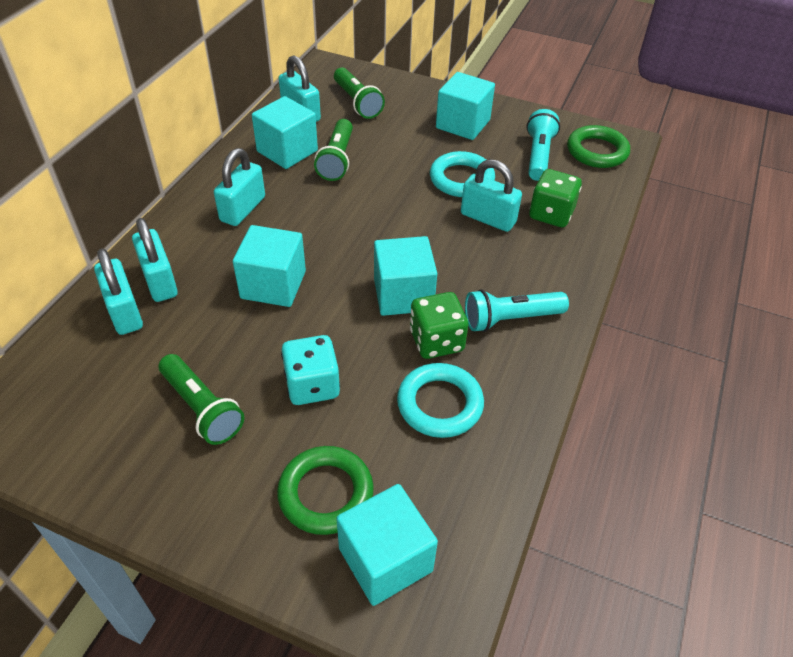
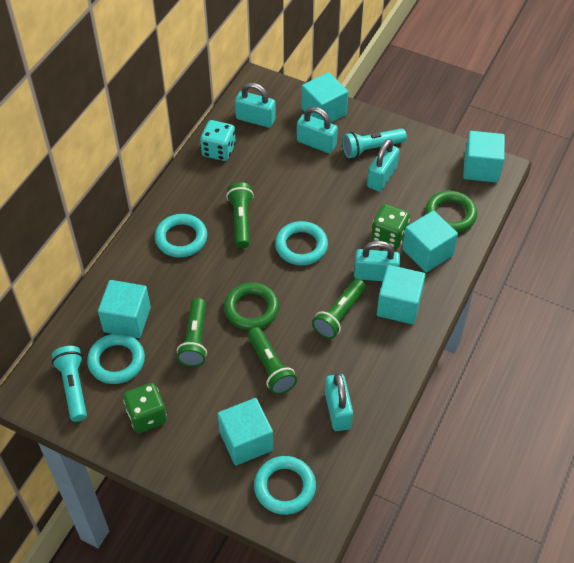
green flashlight: [159,354,244,445] [314,119,353,181] [334,67,385,119] = 3 -> [177,298,207,367] [226,182,254,248] [248,327,297,394] [312,279,366,339] = 4
turquoise cube: [233,225,306,307] [252,96,318,169] [336,484,438,606] [374,236,437,316] [436,72,495,140] = 5 -> [98,280,151,338] [218,398,273,465] [302,72,348,123] [377,265,426,324] [402,211,458,272] [463,131,505,183] = 6
turquoise ring: [397,363,484,438] [430,151,495,197] = 2 -> [87,333,145,384] [155,214,207,257] [254,456,316,515] [275,221,328,265] = 4

